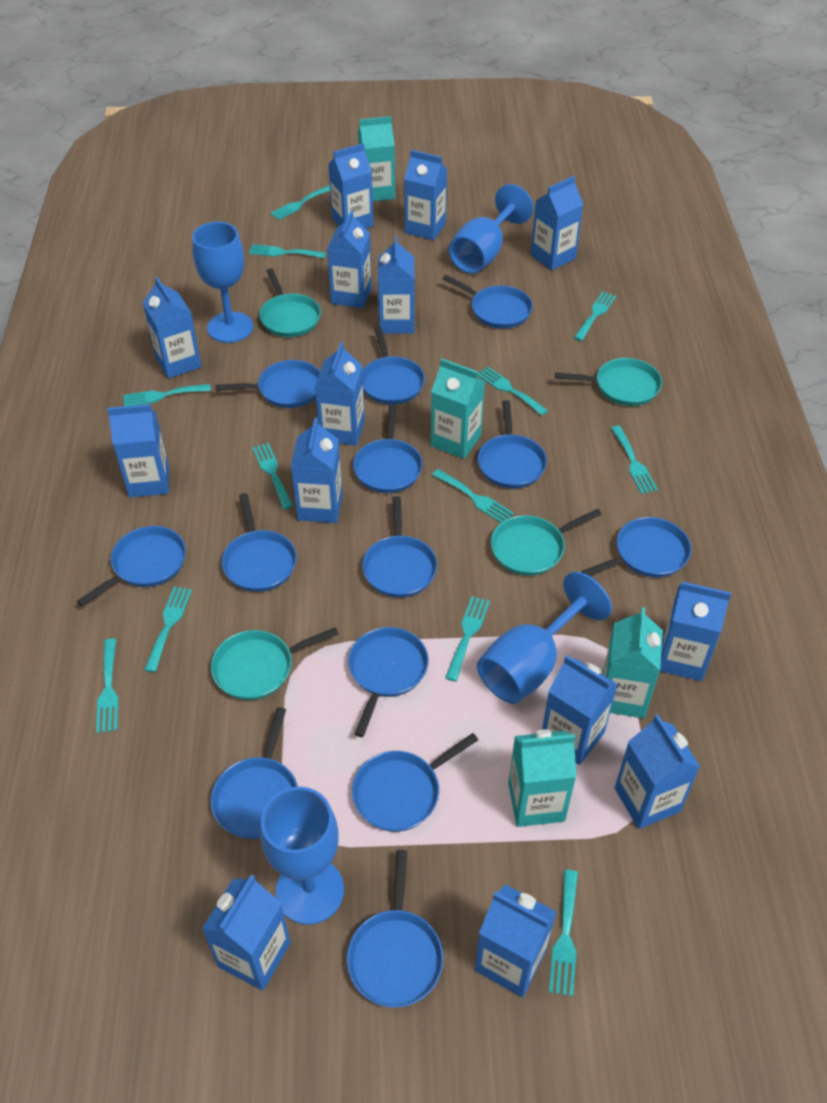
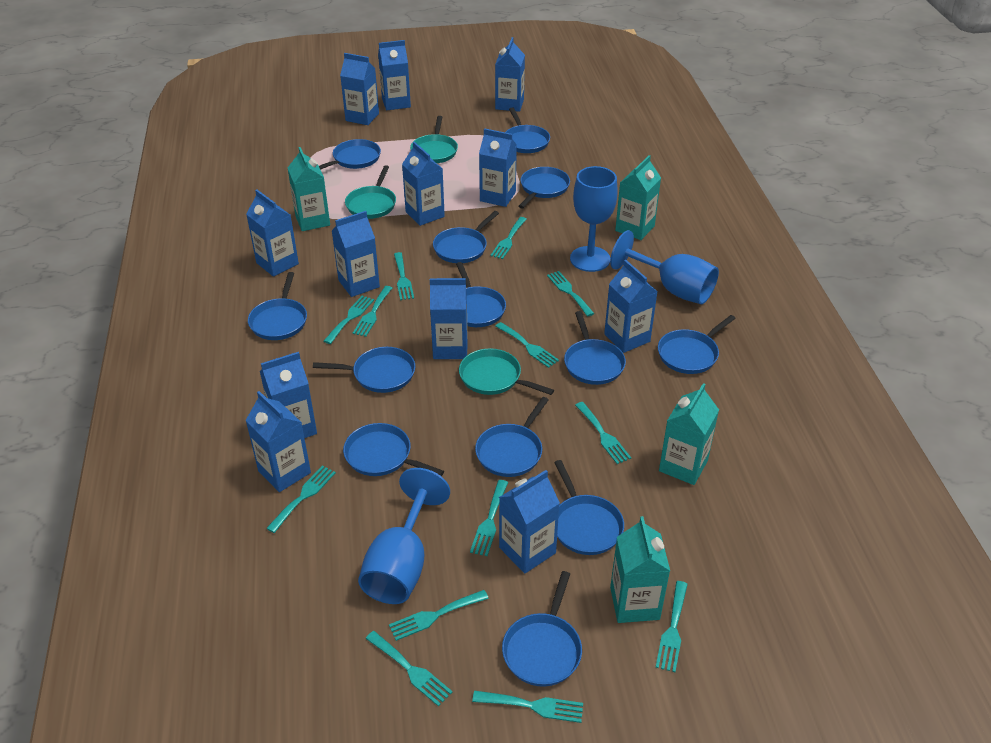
blue carton: [107,404,169,497] [143,277,202,379] [202,875,291,991] [291,418,343,523] [315,342,365,446] [327,210,372,308] [328,143,373,229] [378,236,415,334] [404,150,448,240] [475,884,556,997] [531,176,584,270] [542,655,618,765] [615,714,700,829] [660,582,731,681] = 14 -> [245,391,311,492] [246,190,299,277] [260,352,317,438] [332,211,380,297] [340,53,379,125] [378,40,411,110] [402,142,445,226] [430,278,468,359] [479,128,517,207] [495,37,525,112] [499,470,560,573] [604,260,658,353] = 12
blue goblet: [192,222,253,343] [260,787,344,925] [449,184,533,274] [477,572,612,704] = 4 -> [358,468,450,604] [570,166,618,272] [610,230,719,305] = 3
turquoise fork: [96,638,119,733] [123,384,211,406] [144,587,192,672] [249,244,326,258] [252,443,293,509] [270,185,330,220] [432,469,514,523] [445,596,490,682] [478,367,548,416] [549,870,578,996] [574,292,616,341] [611,426,658,494] = 12 -> [266,466,336,533] [324,296,374,344] [353,286,392,337] [366,631,453,707] [389,590,489,641] [394,252,414,300] [470,480,508,556] [472,690,583,723] [490,217,527,259] [495,322,559,368] [547,271,595,317] [575,402,631,464] [656,581,688,672] = 13
turquoise pan: [211,627,339,700] [259,268,321,337] [491,509,602,576] [555,358,662,406] = 4 -> [345,165,396,219] [410,116,458,163] [459,348,554,395] = 3

